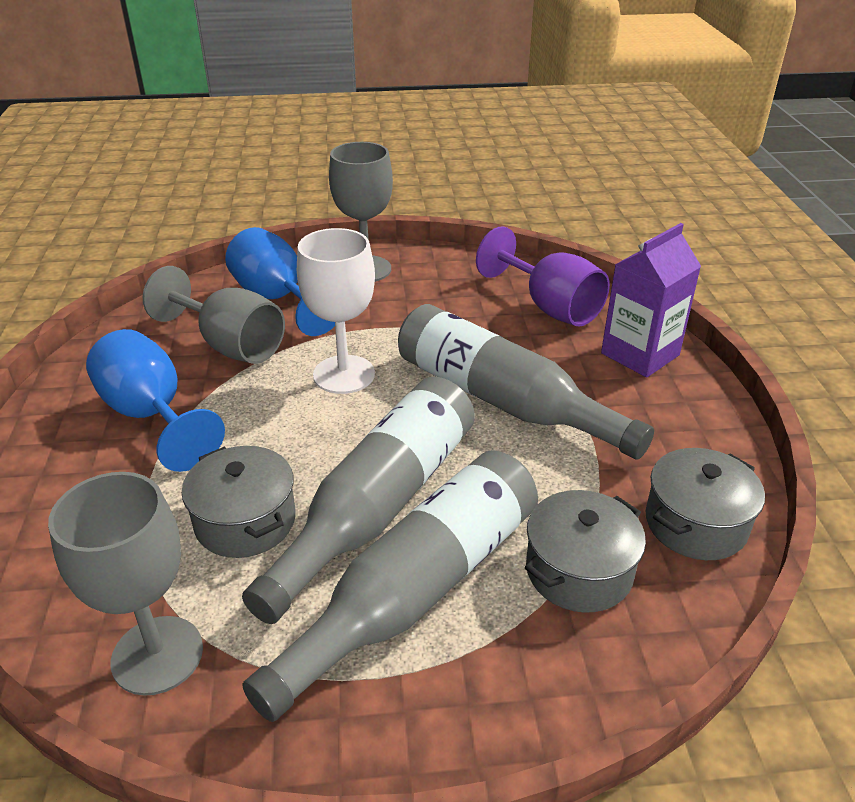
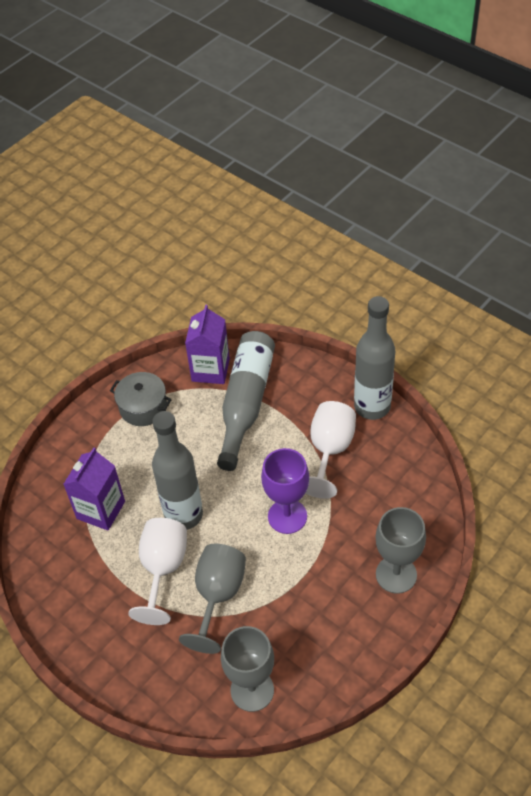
blue goblet: [86,329,225,472] [225,227,335,336] = 2 -> none = 0
grey pot: [182,446,296,558] [525,490,646,613] [645,448,765,560] = 3 -> [110,372,172,426] = 1
purple carton: [601,223,701,377] = 1 -> [63,447,125,530] [185,305,230,384] = 2
white goblet: [297,228,375,394] = 1 -> [128,518,187,625] [306,401,356,499] = 2

